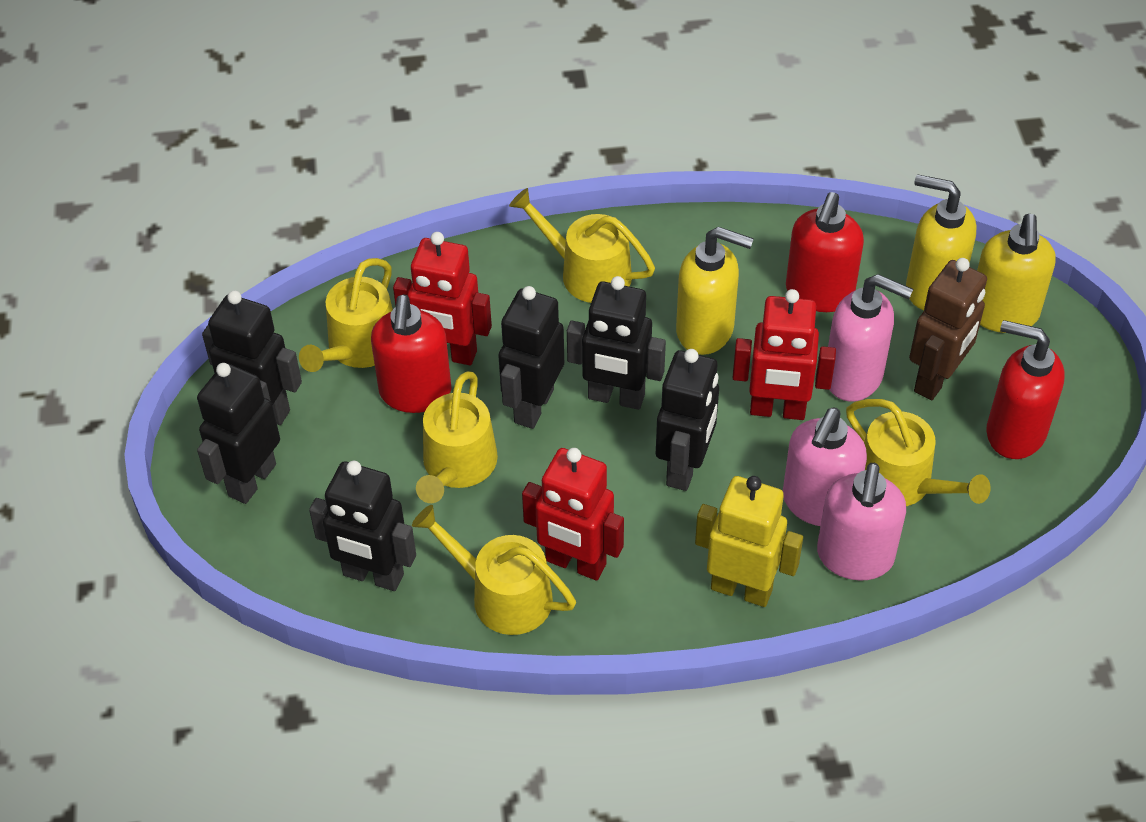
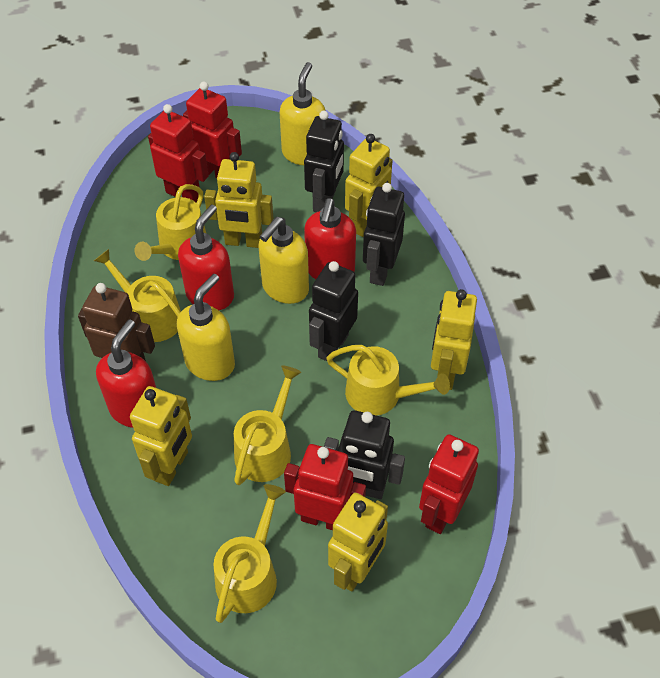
black robot: [197,363,280,504] [202,290,302,425] [309,461,416,591] [498,286,564,429] [567,276,666,410] [656,349,719,491] = 6 -> [304,111,344,212] [309,261,358,361] [324,410,405,499] [363,183,405,286] = 4
pink soap dispenser: [783,408,867,526] [817,463,906,581] [828,274,913,401] = 3 -> none = 0
red robot: [393,232,492,365] [522,448,624,581] [732,289,836,420] = 3 -> [148,104,209,202] [183,82,242,179] [284,444,366,530] [419,434,479,534] = 4
yellow robot: [695,476,803,607] = 1 -> [130,386,192,486] [204,152,273,248] [328,493,388,591] [345,134,392,237] [431,289,477,390] = 5

